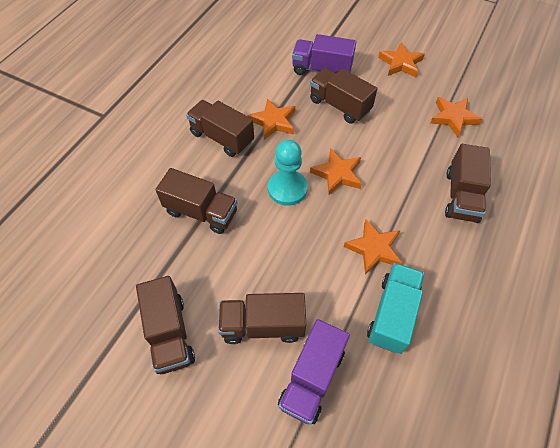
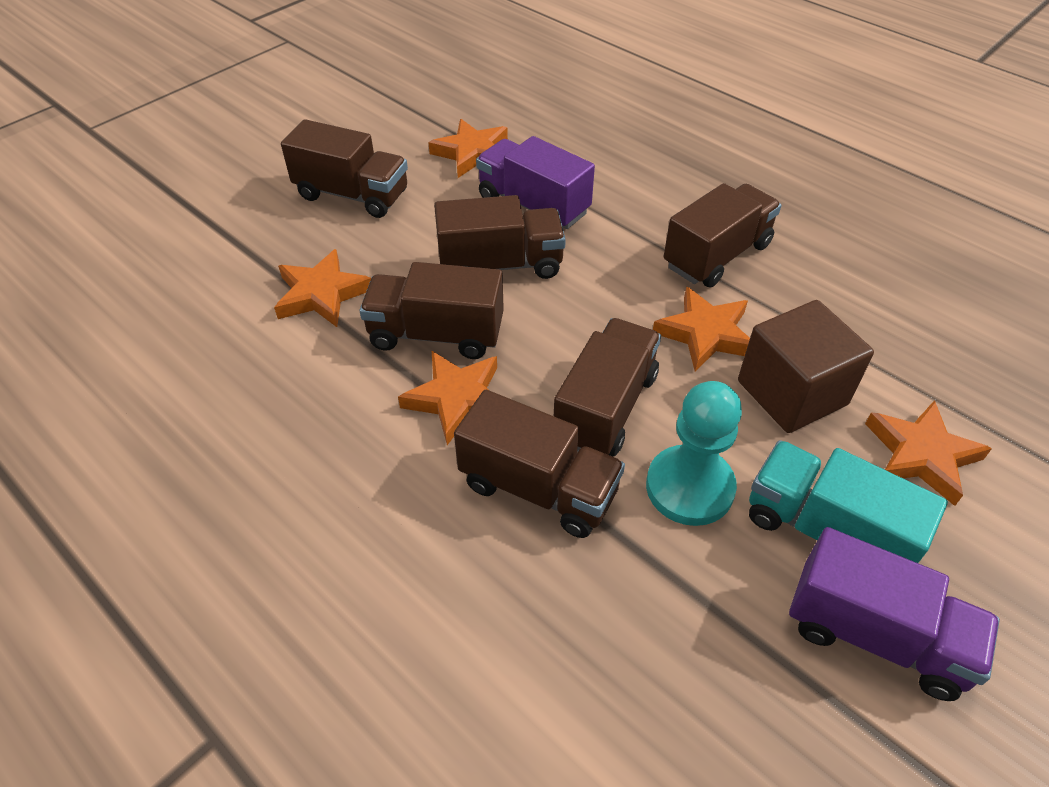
brown cube: none = 0 -> [738,300,874,433] = 1

